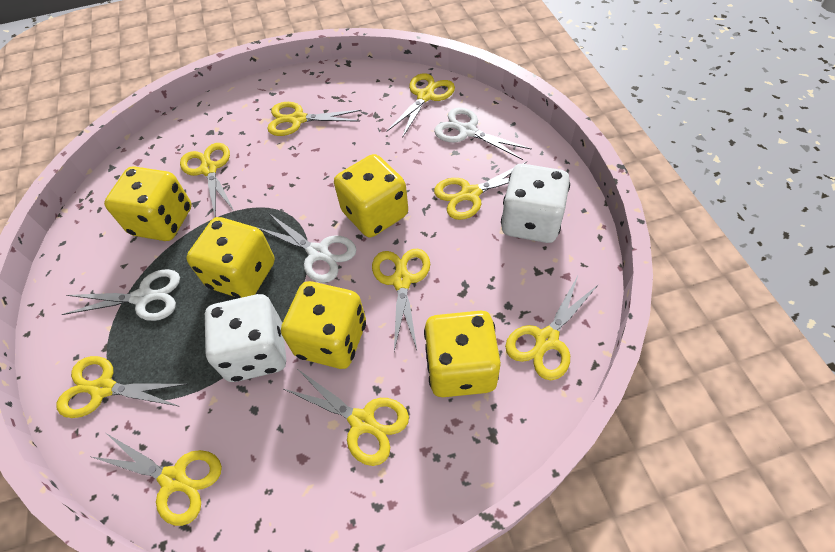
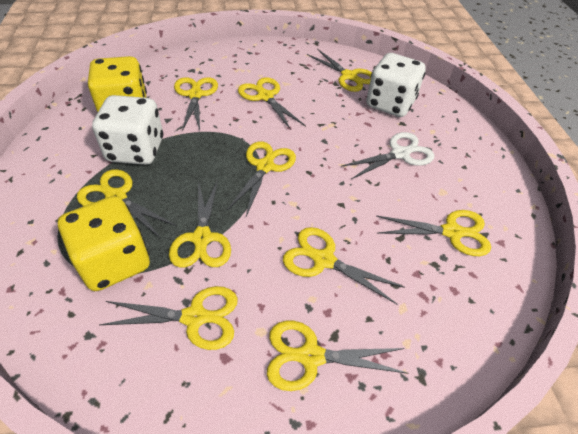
white scissors: [62,269,180,321] [256,213,356,283] [434,107,532,160] = 3 -> [341,132,434,179] = 1
yellow dice: [104,166,192,241] [186,217,275,298] [281,281,366,369] [334,154,408,237] [424,311,501,397] = 5 -> [58,196,150,291] [88,56,147,113] = 2
yellow scissors: [56,356,188,418] [92,433,222,526] [180,143,234,217] [267,102,362,136] [282,370,409,466] [372,249,430,351] [387,73,455,138] [434,161,527,220] [505,276,599,380] = 9 -> [77,169,177,238] [99,286,238,350] [169,180,231,268] [174,77,218,131] [227,141,296,216] [238,77,305,130] [267,321,409,391] [283,227,405,304] [307,49,372,92] [376,210,491,256] = 10

